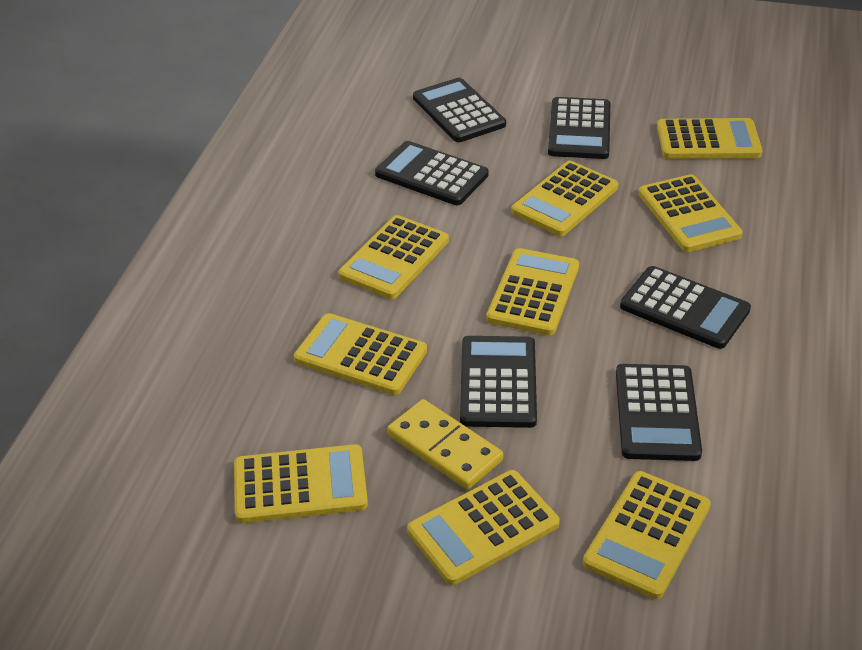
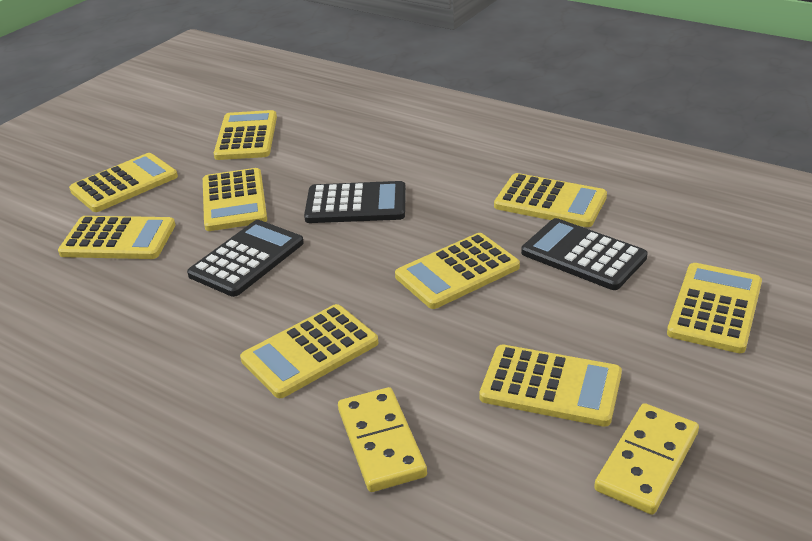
black calculator: [375,141,489,205] [413,78,506,142] [460,336,537,428] [548,97,610,159] [616,364,702,461] [620,266,751,349] = 6 -> [187,220,304,297] [304,181,406,223] [521,218,648,290] = 3
yellow domino: [387,399,503,490] = 1 -> [338,387,427,492] [594,403,699,515] = 2

